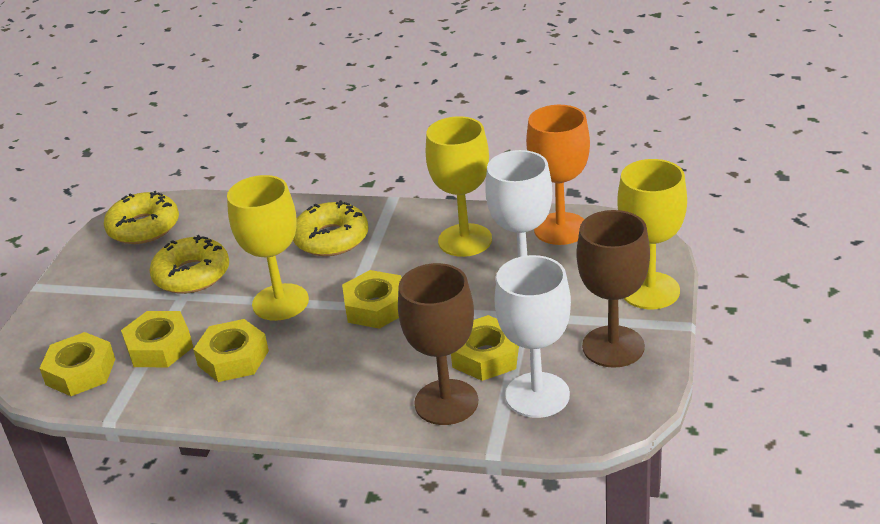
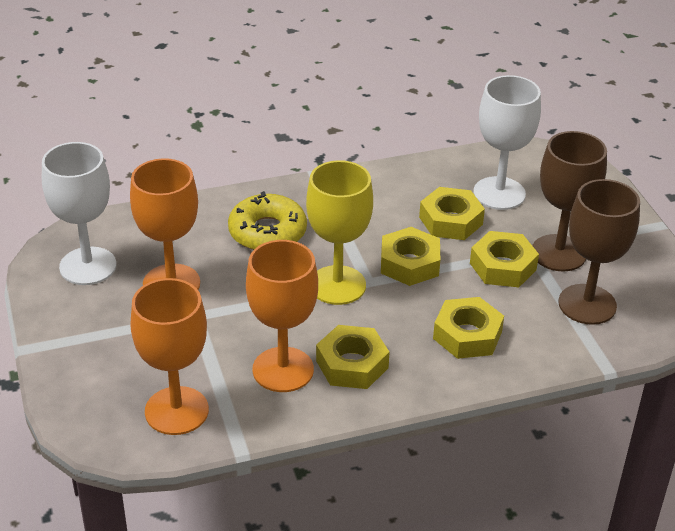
orange goblet: [526,105,590,245] = 1 -> [130,158,200,289] [130,278,209,435] [246,240,318,392] = 3
yellow donut: [104,191,179,244] [149,235,229,294] [293,200,369,256] = 3 -> [228,191,307,250] = 1
yellow goblet: [227,175,309,321] [426,116,492,257] [618,159,687,309] = 3 -> [306,160,373,305] = 1

